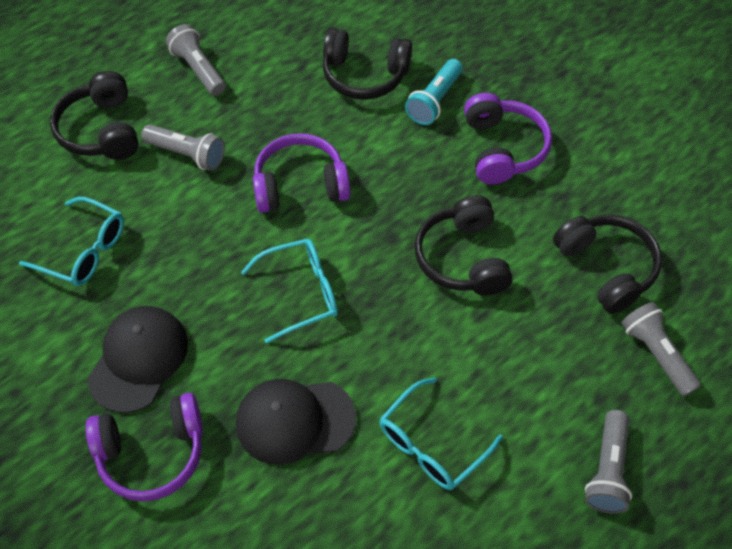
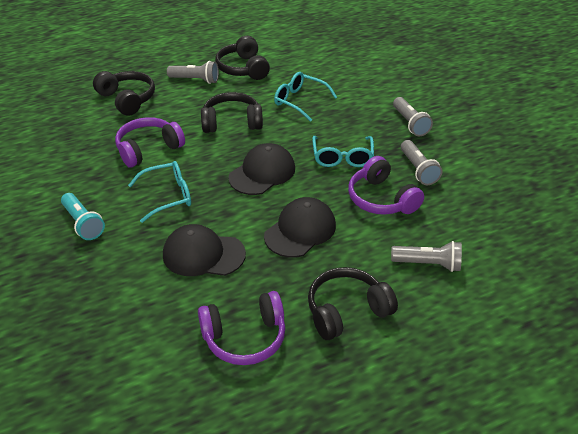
black cap: [87,306,188,413] [236,379,356,465] = 2 -> [163,224,246,276] [228,143,295,195] [264,197,336,258] = 3

